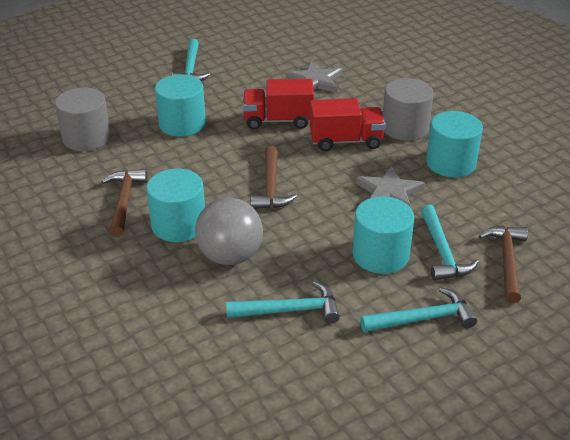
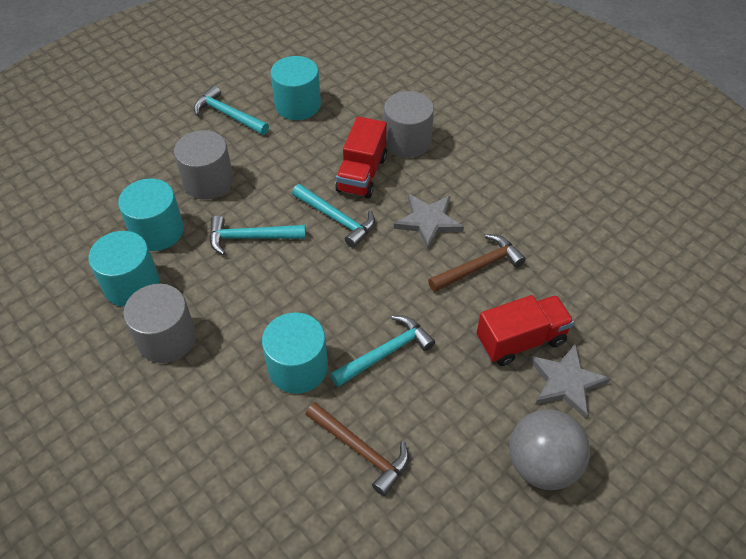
brown hammer: [101,169,148,237] [251,146,297,209] [479,226,528,303] = 3 -> [306,402,409,496] [428,234,526,292] = 2
grey cylinder: [55,87,111,151] [383,78,434,141] = 2 -> [123,284,196,363] [174,130,233,200] [384,91,434,158] = 3

